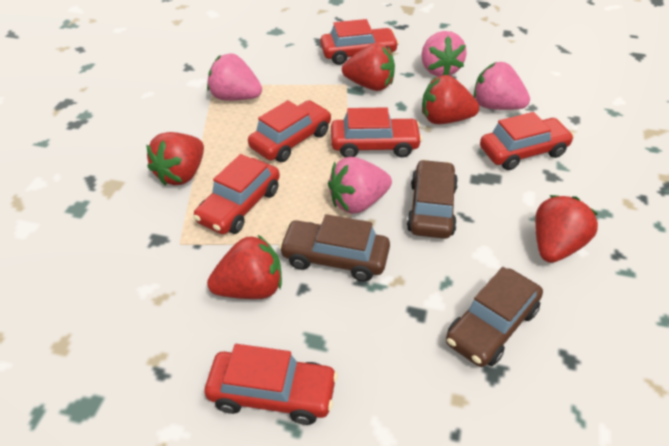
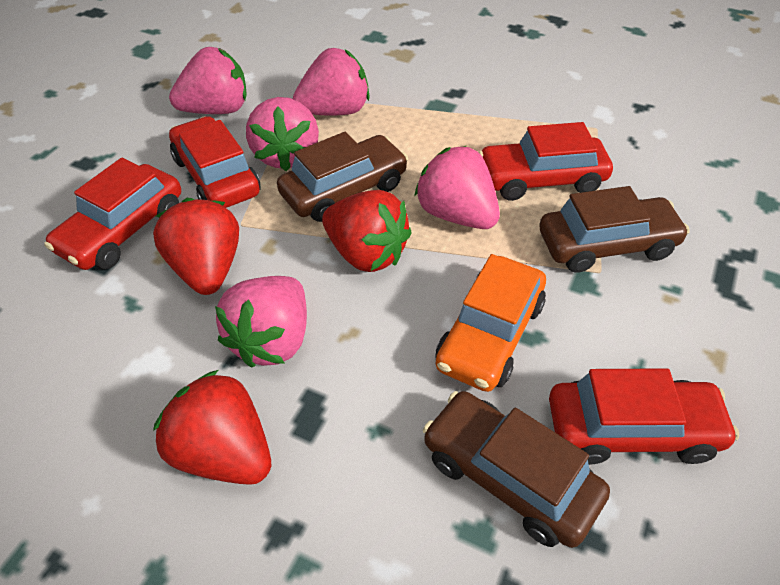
orange car: none = 0 -> [435,254,546,392] = 1
pink strawberry: [207,53,262,101] [328,157,392,214] [421,31,467,76] [474,62,530,110] = 4 -> [169,47,247,114] [215,276,307,368] [246,97,319,171] [293,48,370,116] [414,146,500,229] = 5
red car: [193,154,280,234] [204,344,338,425] [248,100,332,162] [320,19,399,65] [331,107,423,158] [480,112,574,170] = 6 -> [44,158,181,270] [169,116,261,208] [479,122,613,201] [549,368,739,465] = 4
red strawberry: [146,132,204,185] [207,235,282,299] [342,43,395,91] [422,75,479,124] [535,195,598,263] = 5 -> [153,198,239,295] [153,370,271,485] [322,190,411,272] = 3

